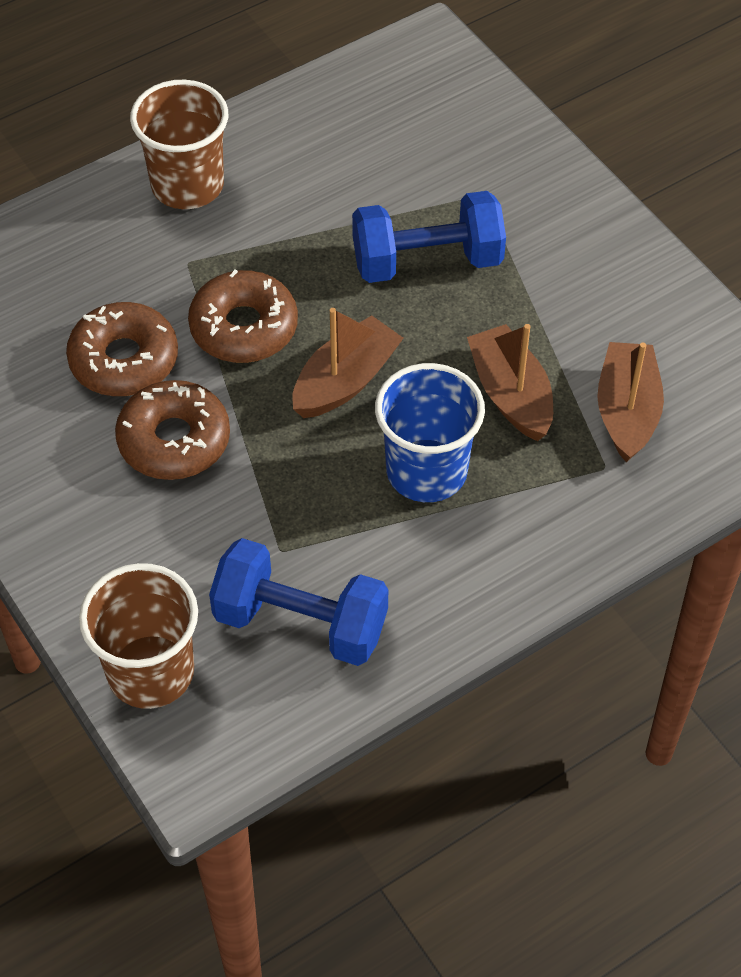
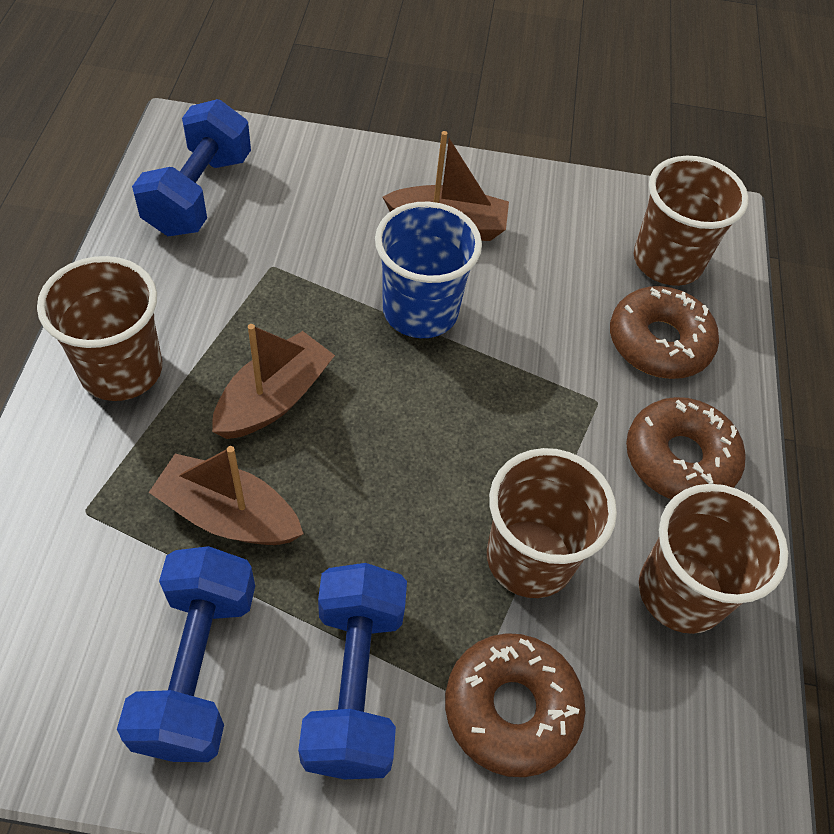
blue dumbbell: [209,538,388,666] [352,191,506,283] = 2 -> [117,546,255,762] [132,99,251,236] [298,563,407,779] = 3
brown cup: [79,563,198,709] [130,80,228,209] = 2 -> [37,256,162,401] [487,448,617,598] [634,156,748,286] [639,484,788,634] = 4

